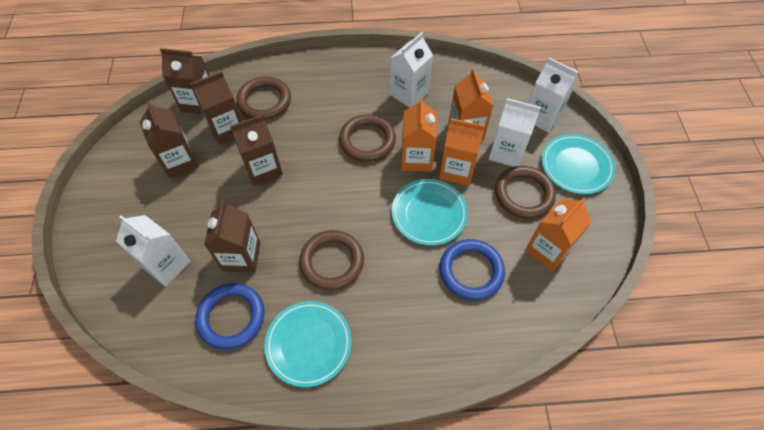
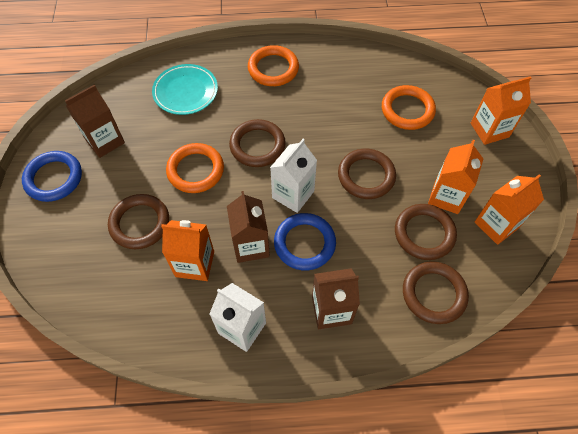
brown carton: [140,101,199,178] [160,48,209,115] [190,71,242,144] [204,200,261,272] [230,114,283,186] = 5 -> [65,85,125,158] [227,191,270,263] [312,268,360,329] = 3
brown ring: [236,76,291,120] [299,230,364,290] [339,114,396,162] [495,166,556,219] = 4 -> [108,194,169,249] [229,119,286,167] [338,149,396,199] [395,204,457,260] [403,261,469,324] = 5
orange ring: none = 0 -> [166,143,224,193] [248,45,299,86] [382,85,436,130] = 3
turquoise plate: [264,301,352,387] [392,179,468,246] [542,134,615,194] = 3 -> [152,64,218,115] = 1
white carton: [116,215,191,287] [390,32,433,108] [489,98,541,167] [528,58,578,132] = 4 -> [209,283,266,352] [270,139,317,213] = 2

